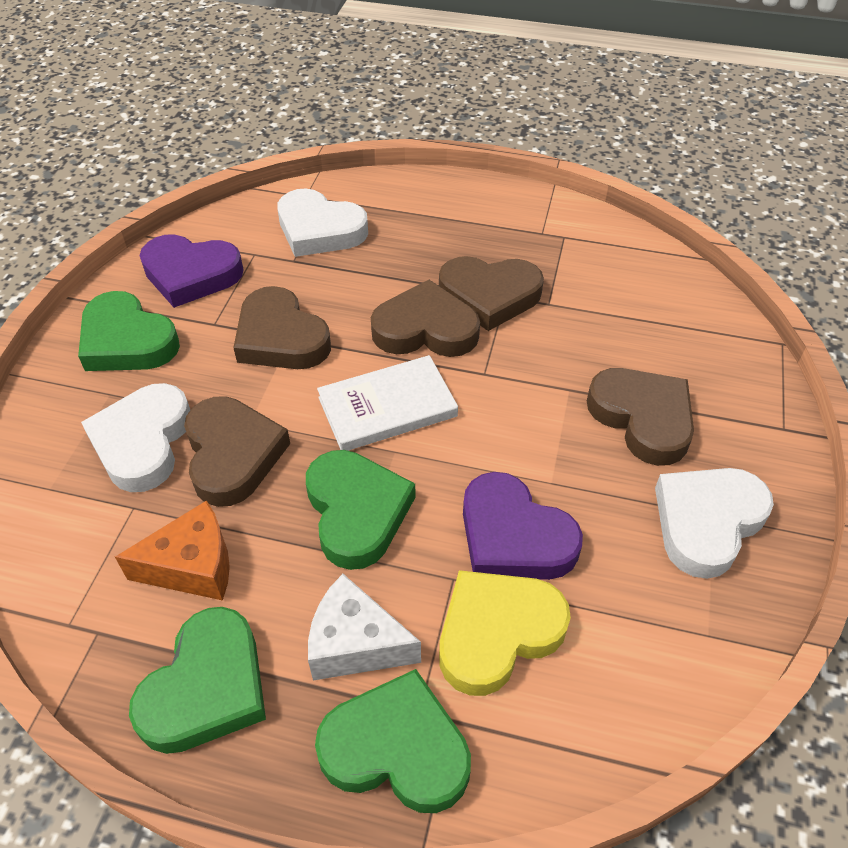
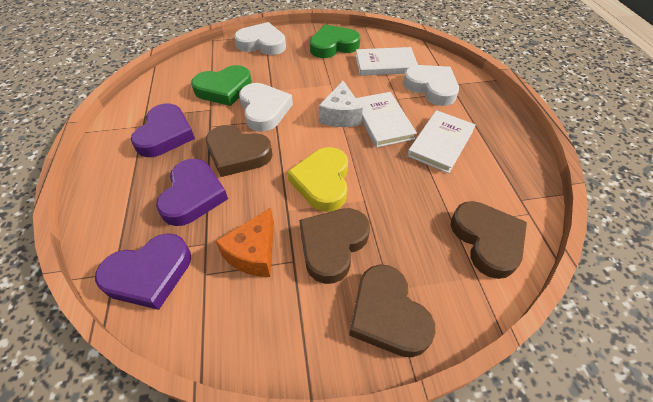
brown heart: [184,396,290,507] [233,286,331,369] [371,280,480,357] [439,256,544,331] [587,368,694,466] = 5 -> [206,125,273,177] [299,208,370,284] [349,264,436,358] [451,201,527,279] = 4
green heart: [78,291,180,371] [129,607,266,754] [306,450,415,570] [315,669,471,813] = 4 -> [191,65,252,106] [310,25,360,58] = 2
purple heart: [140,234,244,308] [463,472,583,580] = 2 -> [95,233,191,310] [131,104,195,157] [156,159,228,226] = 3
white book: [317,355,458,451] = 1 -> [356,47,418,76] [356,92,417,148] [407,110,476,173] = 3

